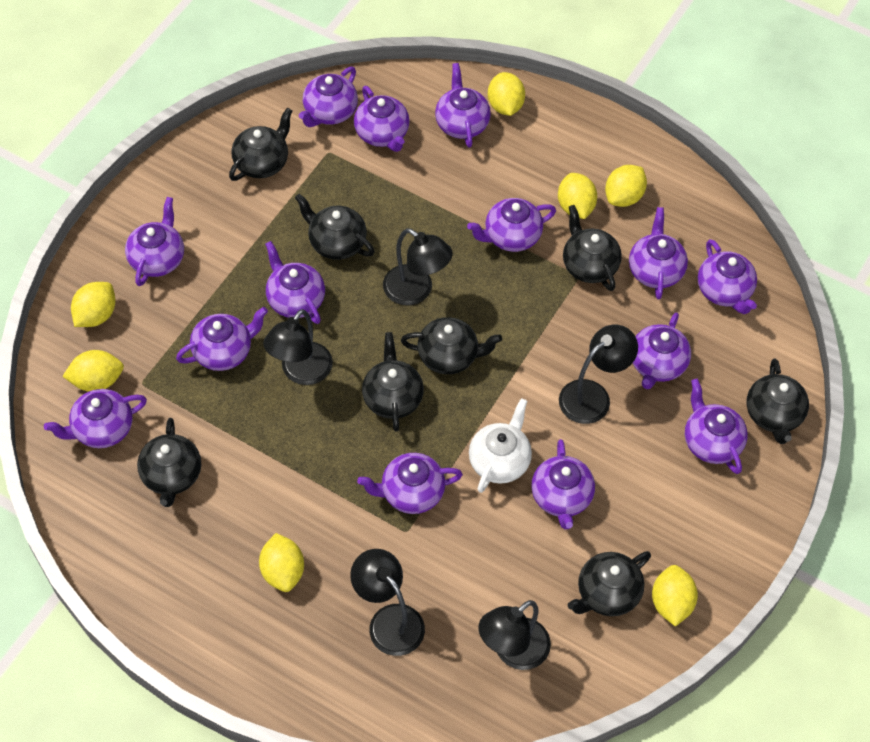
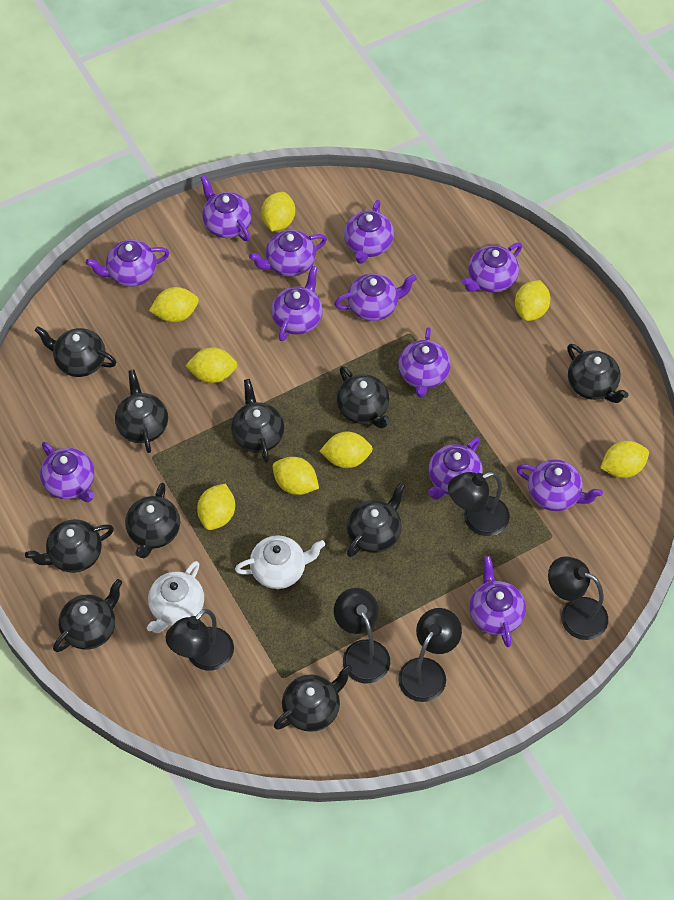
black teapot: [137,418,201,507] [229,108,292,181] [295,194,374,260] [362,332,424,431] [401,317,502,374] [563,205,622,291] [568,551,651,616] [747,359,809,444] = 8 -> [25,519,114,573] [35,326,116,377] [53,579,122,652] [115,370,168,453] [125,483,180,558] [231,379,284,463] [274,664,353,732] [337,366,391,429] [347,482,405,557] [567,344,629,403] = 10
purple teapot: [44,389,147,448] [125,197,184,286] [176,307,268,371] [265,241,325,324] [299,67,358,127] [354,86,410,152] [357,453,463,514] [435,63,491,148] [467,198,556,252] [531,439,595,529] [629,207,688,299] [633,312,691,389] [685,379,748,474] [698,239,757,314] = 14 -> [40,442,95,502] [86,240,169,287] [200,175,252,241] [249,230,327,277] [271,265,323,341] [334,273,417,321] [344,200,394,264] [398,327,451,398] [428,437,483,500] [462,243,522,293] [469,556,526,647] [516,459,603,511] = 12
white teapot: [469,398,532,493] = 1 -> [147,561,204,633] [235,535,325,589] = 2
yellow lemon: [62,350,124,392] [71,282,115,327] [259,533,304,592] [488,72,525,116] [558,173,597,219] [605,165,647,207] [652,565,698,627] = 7 -> [149,287,199,322] [185,347,237,383] [197,483,235,530] [261,192,295,232] [272,457,319,495] [319,432,373,468] [515,280,550,321] [600,441,649,478] = 8

